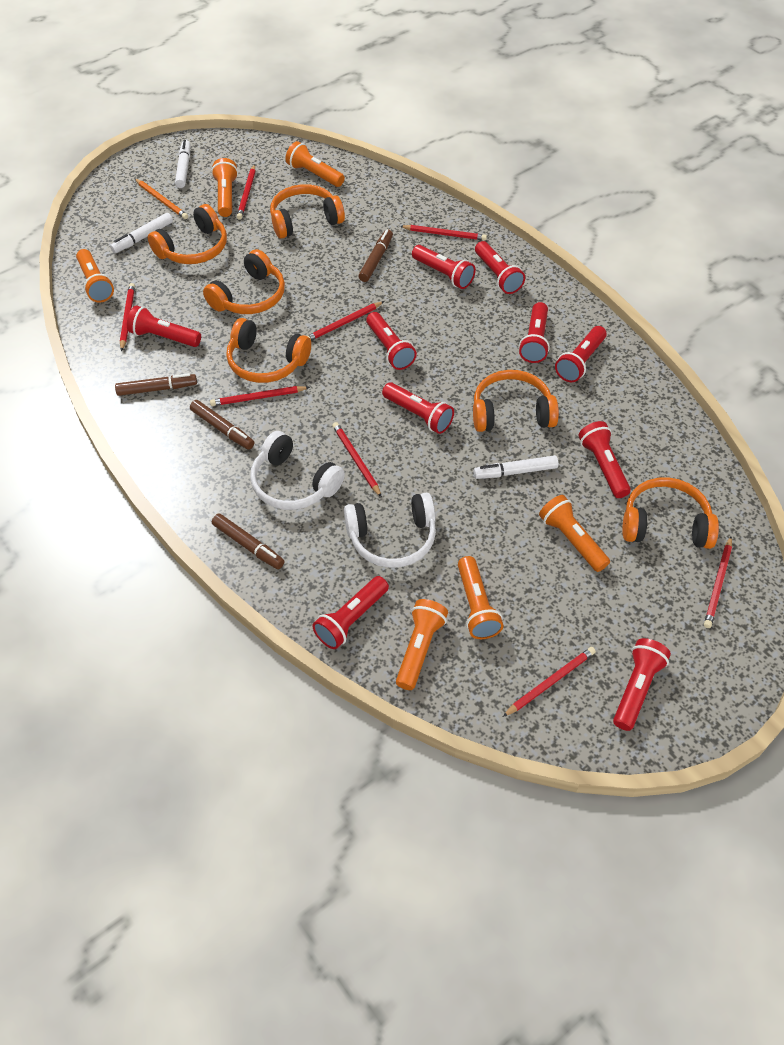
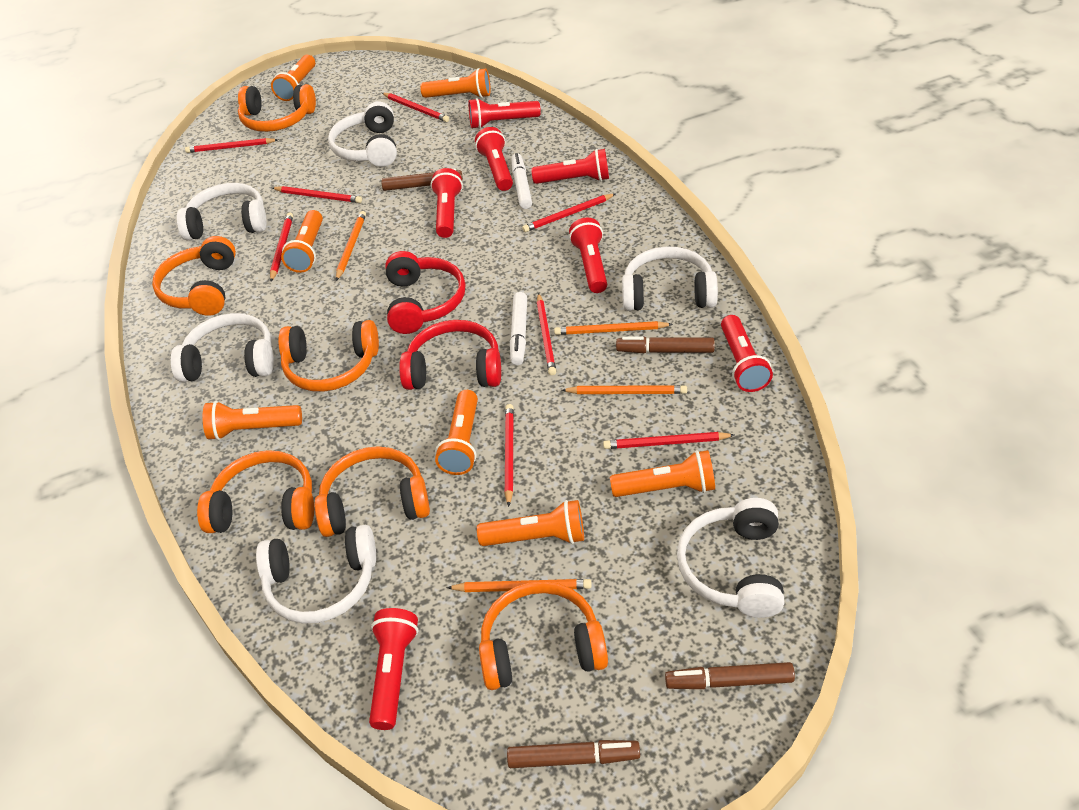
orange flashlight: [76,249,114,302] [211,158,238,217] [285,141,345,187] [396,599,448,690] [458,556,504,639] [539,495,610,572] = 6 -> [203,401,302,440] [271,55,315,101] [281,210,323,273] [420,68,491,98] [435,390,478,475] [477,500,584,546] [610,450,715,497] = 7
orange pencil: [134,178,188,219] = 1 -> [336,211,366,281] [446,579,592,592] [554,321,673,335] [562,385,687,394] = 4
red flashlight: [127,305,201,347] [312,576,389,649] [366,312,417,370] [382,382,454,434] [412,245,476,289] [475,241,525,294] [519,302,550,363] [555,326,607,382] [578,421,631,498] [613,638,671,731] = 10 -> [369,608,419,730] [431,168,463,238] [469,98,541,129] [475,127,513,191] [531,149,609,184] [569,218,607,293] [721,315,773,392] = 7
red headphones: none = 0 -> [385,251,465,334] [399,320,501,390] = 2
white headphones: [250,431,345,510] [344,493,436,568] = 2 -> [171,313,274,382] [177,183,267,240] [256,525,376,624] [328,102,397,167] [622,246,718,311] [677,498,785,618] = 6
white marker: [110,213,173,253] [175,140,190,188] [474,455,559,479] = 3 -> [510,292,527,365] [511,153,532,209] = 2

